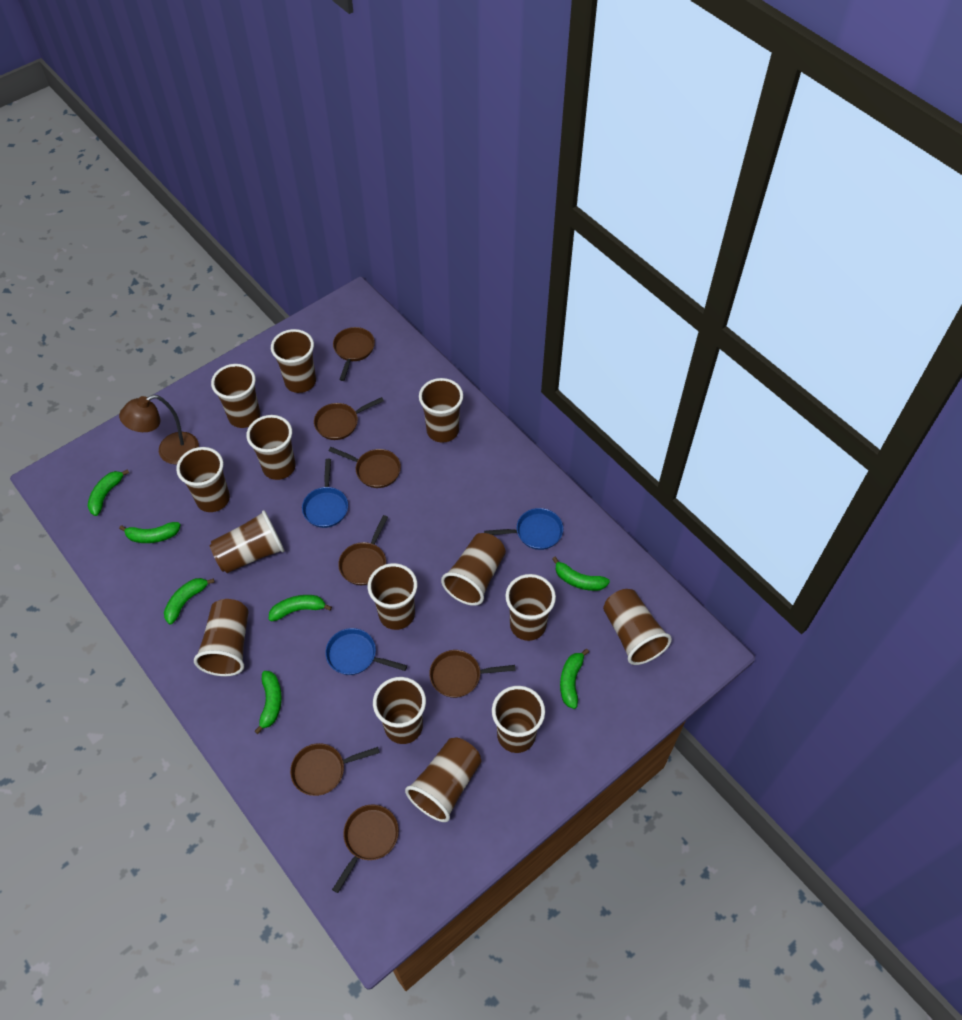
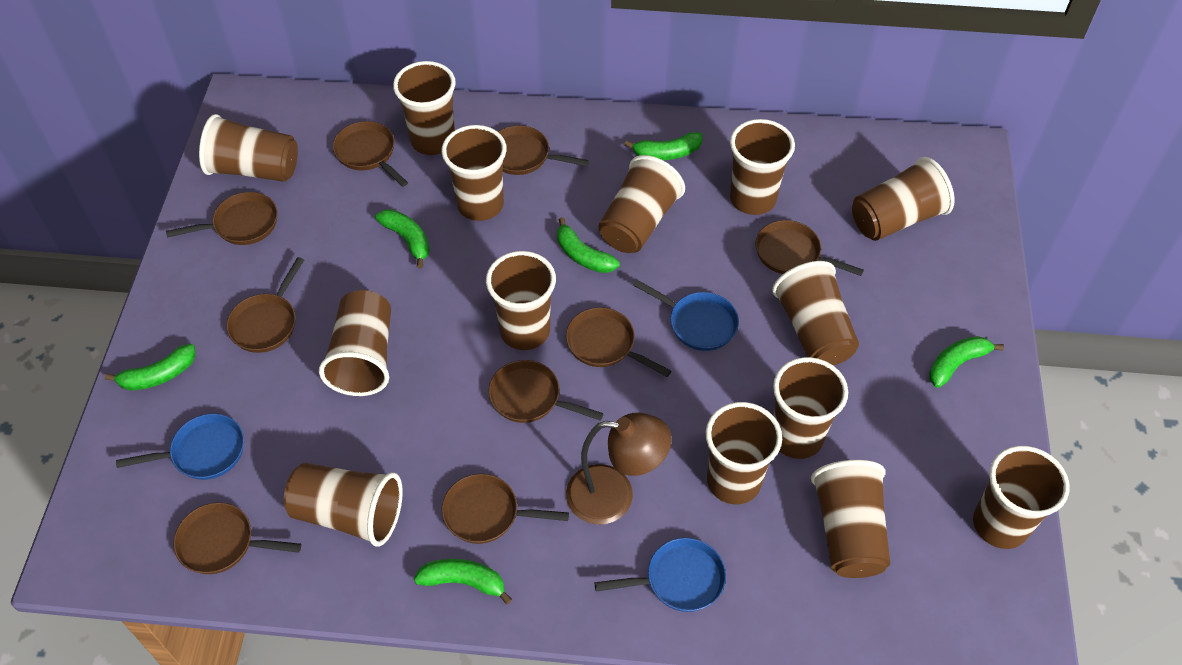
brown pan: [290,743,380,796] [314,397,384,440] [329,447,401,488] [332,804,399,893] [333,327,375,381] [338,515,388,585] [429,650,516,698] = 7 -> [166,192,278,245] [173,502,301,574] [226,257,304,353] [333,121,408,187] [442,474,569,544] [489,360,604,423] [498,125,589,175] [566,307,671,377] [756,220,864,276] = 9
green banana: [88,469,129,516] [119,522,180,543] [164,578,215,625] [254,671,282,734] [269,595,332,621] [552,557,610,591] [560,649,589,709] = 7 -> [105,344,196,391] [375,209,429,269] [414,559,512,604] [557,217,620,273] [624,132,702,160] [929,336,1004,388] = 6

